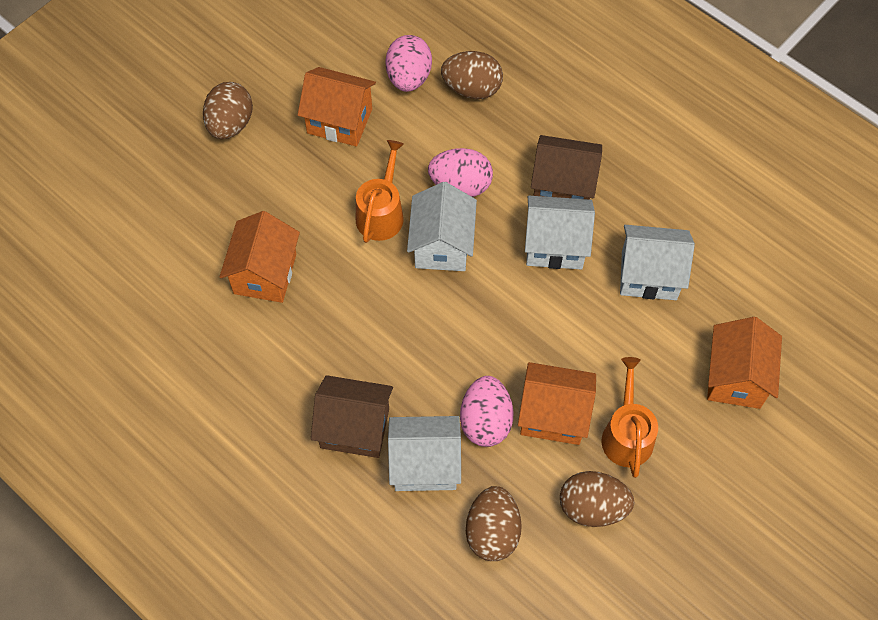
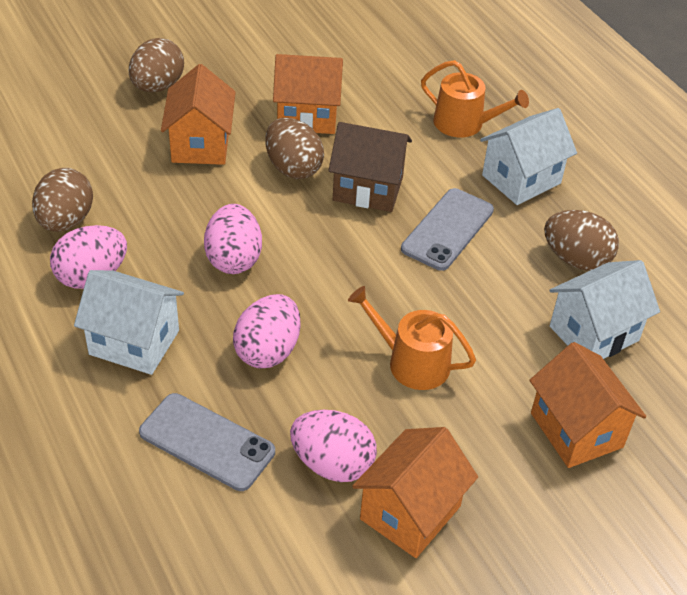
brown house: [311,375,393,458] [531,135,602,200] = 2 -> [328,122,412,212] = 1
grey phone: none = 0 -> [139,393,275,491] [401,188,494,271] = 2
pink egg: [385,35,432,92] [428,148,493,197] [460,376,513,447] = 3 -> [50,225,127,289] [204,204,262,274] [233,294,301,369] [290,410,377,482] = 4
white house: [388,416,461,491] [407,182,477,271] [525,196,595,269] [620,225,695,300] = 4 -> [74,270,184,375] [480,108,577,205] [550,260,660,359] = 3

